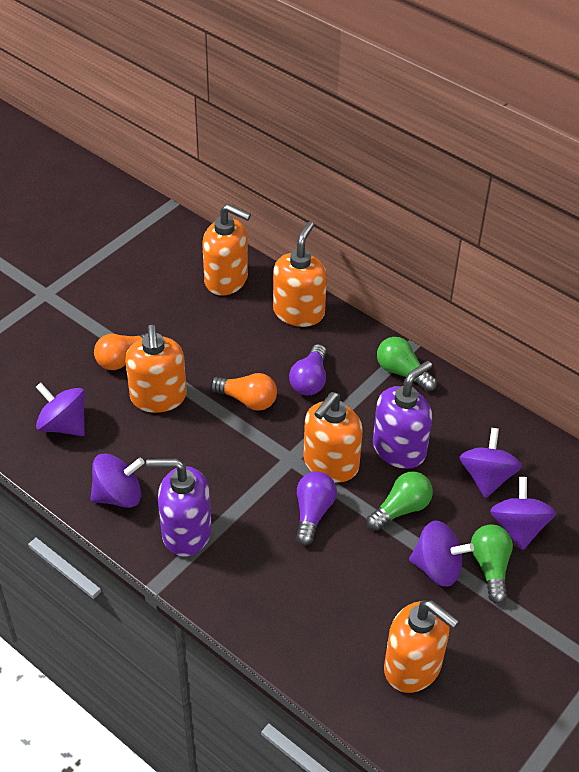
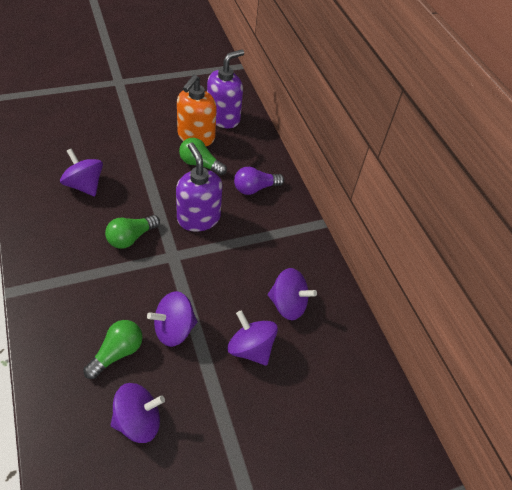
orange light bulb: [94,333,148,370] [210,373,277,411] = 2 -> none = 0
orange soap dispenser: [125,325,187,413] [202,204,251,295] [273,221,327,327] [303,392,363,483] [384,600,459,693] = 5 -> [177,74,217,146] = 1
purple light bulb: [289,344,327,395] [296,471,337,545] = 2 -> [234,167,284,195] = 1

